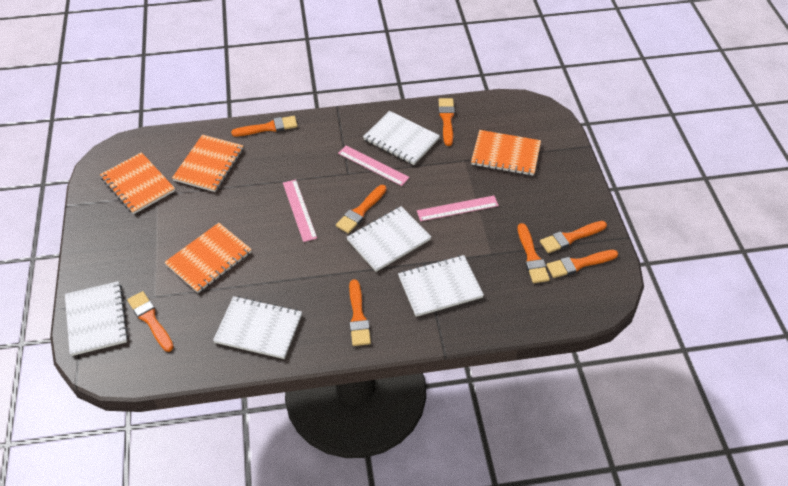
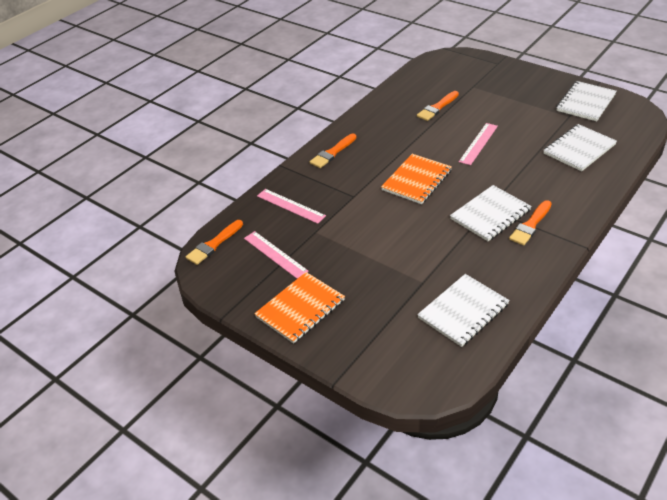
orange brush: [127,291,174,352] [231,116,298,136] [336,185,387,234] [349,279,371,346] [439,98,455,146] [518,223,550,283] [540,221,607,253] [547,250,618,278] = 8 -> [186,220,243,265] [310,133,357,168] [417,91,459,121] [509,200,552,245] = 4
orange notebook: [100,152,175,214] [164,223,252,293] [172,135,244,192] [471,130,541,176] = 4 -> [254,272,345,344] [381,154,452,204] = 2
white notebook: [65,281,128,356] [213,296,302,359] [346,206,431,272] [363,111,440,165] [398,255,484,317] = 5 -> [417,274,510,347] [450,185,532,241] [543,124,617,171] [556,81,616,121] = 4

